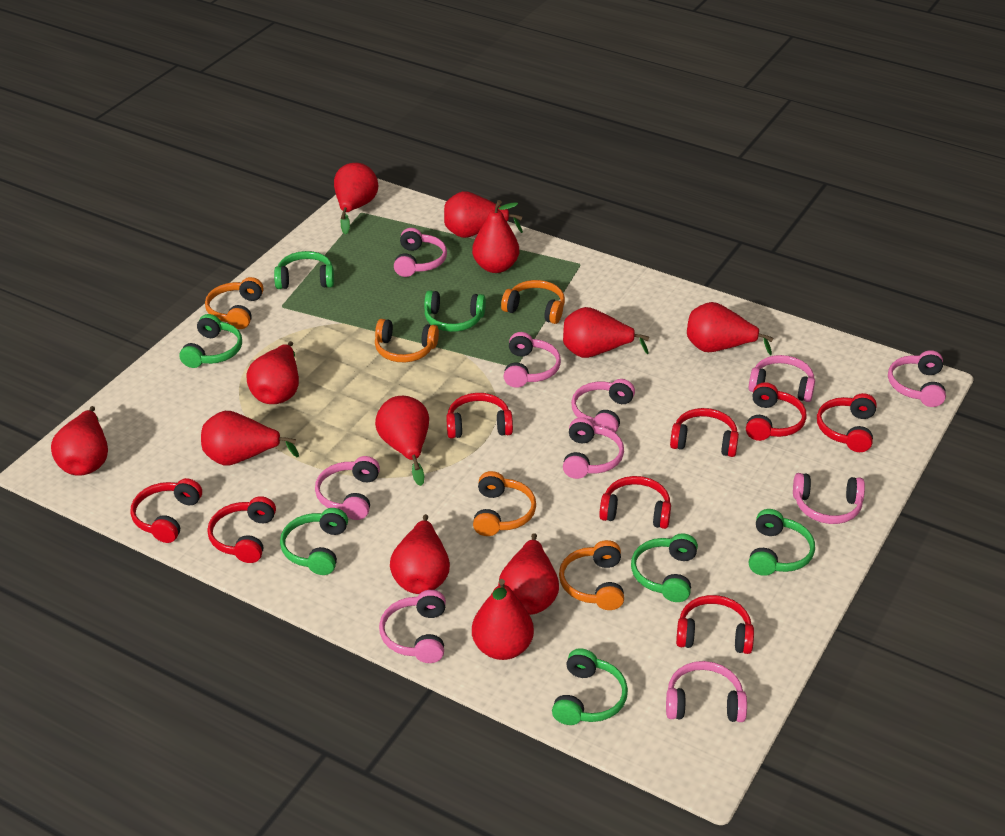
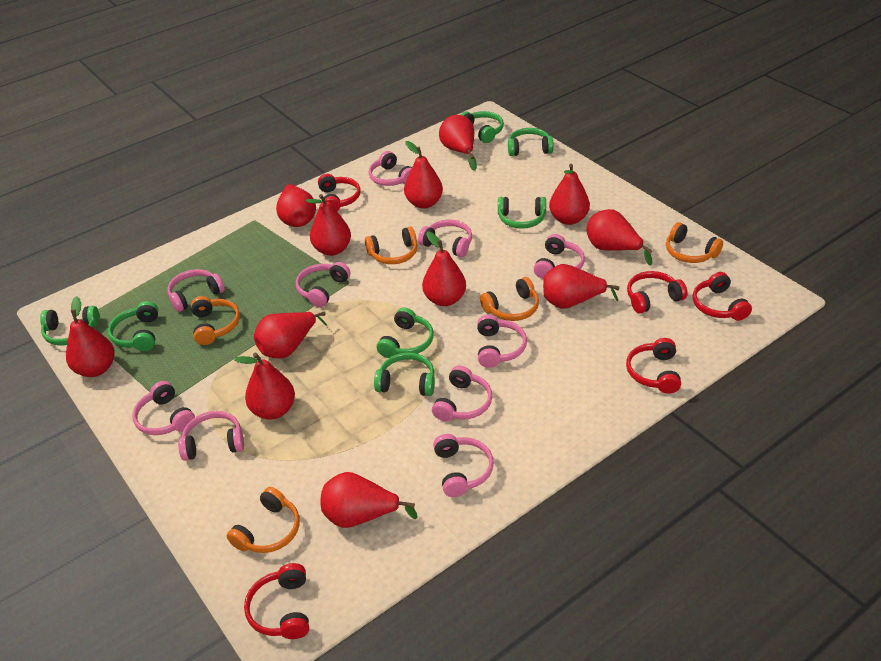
red headphones: [130,478,202,543] [207,496,276,563] [446,393,513,438] [599,476,671,529] [670,408,739,457] [676,595,754,654] [746,382,807,441] [817,393,877,452] = 8 -> [244,563,309,639] [318,174,360,211] [626,338,681,394] [627,271,688,314] [693,272,752,321] = 5

